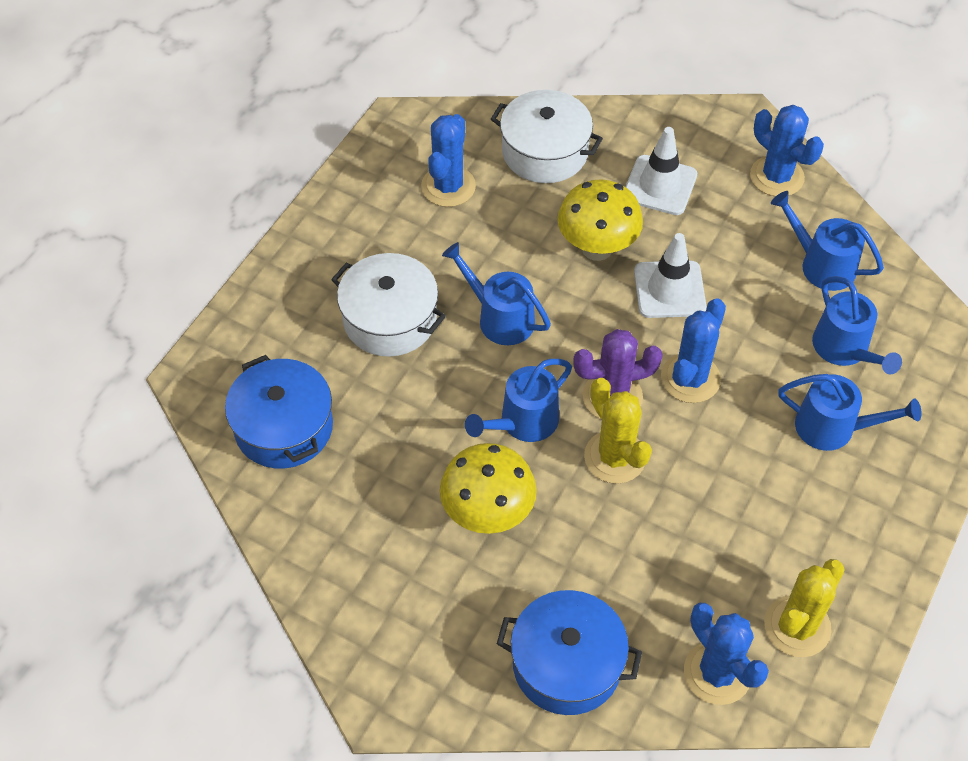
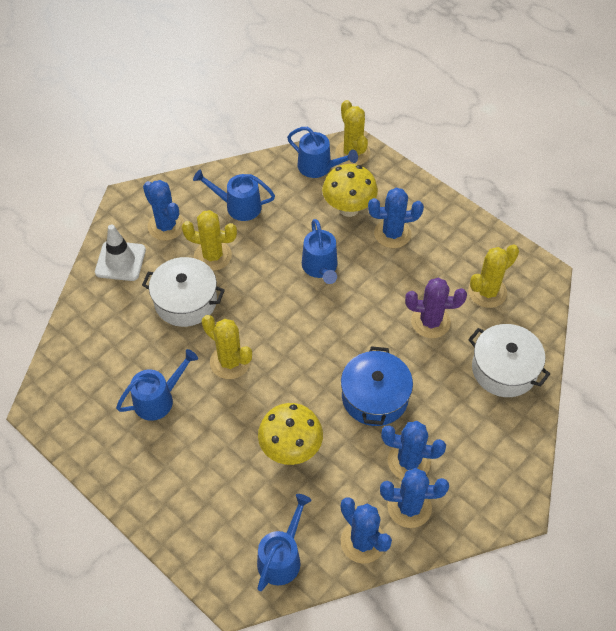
blue cactus: [421,114,476,207] [661,298,726,403] [684,603,769,705] [750,105,824,197] = 4 -> [143,180,184,241] [341,497,392,563] [368,188,424,248] [380,468,449,528] [381,421,446,479] = 5
blue pot: [225,355,333,469] [497,590,642,715] = 2 -> [341,346,413,426] = 1
white traffic cone: [625,127,697,215] [634,233,706,318] = 2 -> [95,224,146,281] = 1
yellow cactus: [584,378,652,484] [764,559,845,657] = 2 -> [182,210,237,271] [202,315,252,379] [335,100,370,165] [468,244,519,308] = 4

